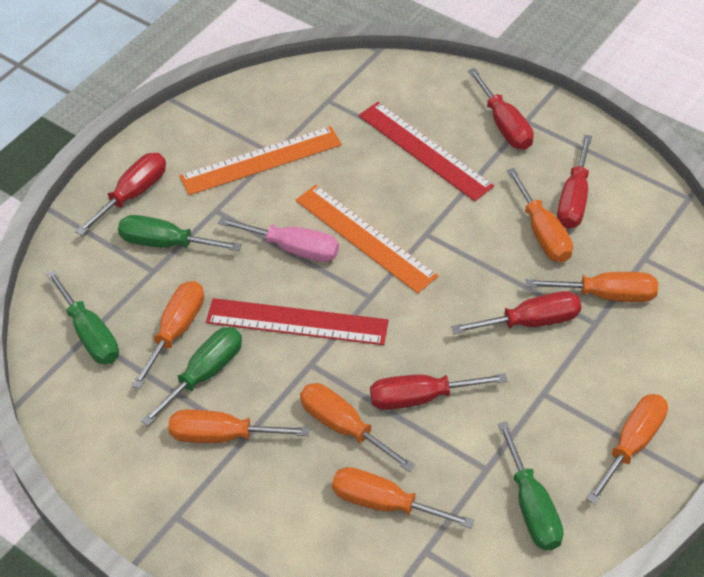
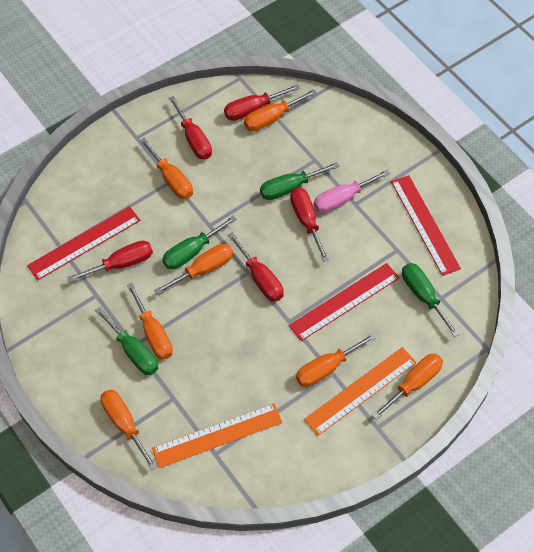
red ruler: [206,298,389,345] [359,102,494,201] = 2 -> [27,206,140,281] [289,263,399,341] [391,175,461,276] = 3

